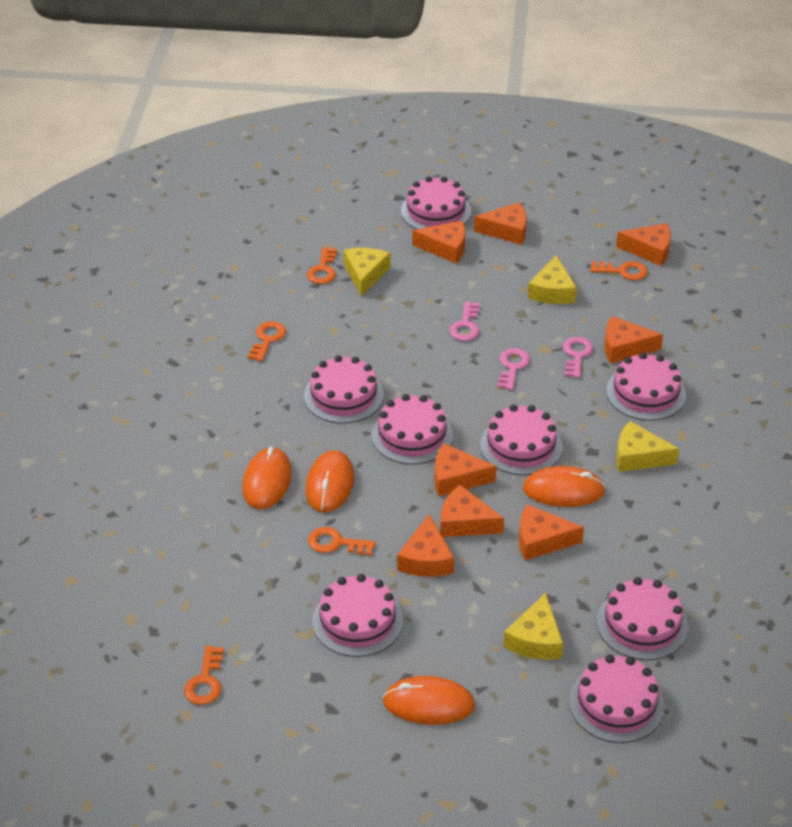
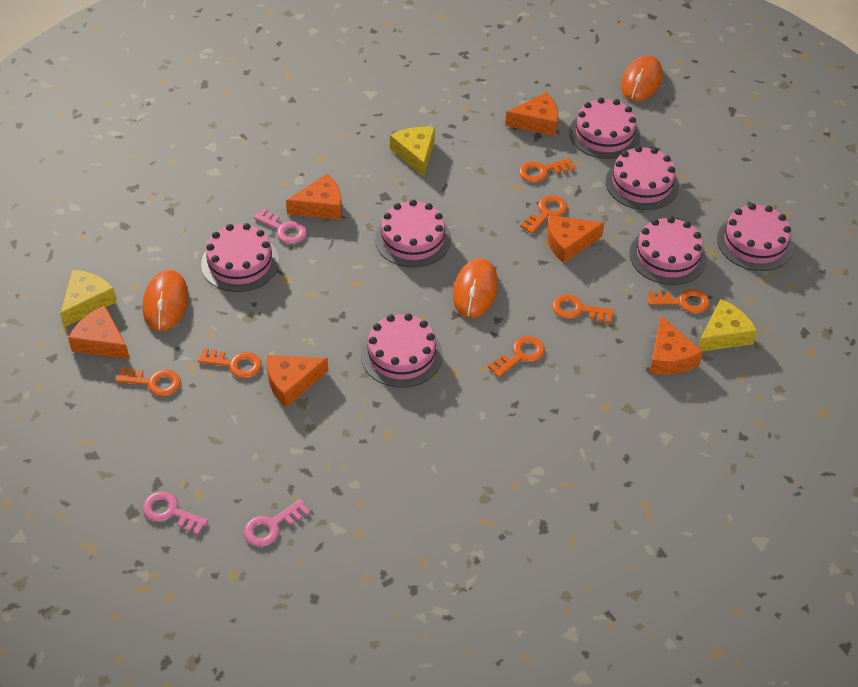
orange cheese: [397,515,454,577] [413,221,465,264] [435,443,496,496] [440,485,504,537] [474,202,527,245] [519,504,584,560] [605,316,663,363] [616,223,671,266] = 8 -> [68,306,130,359] [267,355,328,407] [286,174,342,220] [505,92,558,136] [547,215,604,263] [649,316,703,375] = 6
orange key: [184,646,224,705] [247,321,286,362] [307,247,337,284] [308,527,376,556] [590,261,648,280] = 5 -> [116,367,181,396] [198,348,262,378] [488,336,545,377] [519,158,575,182] [520,195,567,234] [552,294,614,323] [648,289,710,313] = 7
orange mouse: [243,447,292,509] [306,450,354,512] [383,676,475,725] [523,466,606,507] = 4 -> [143,270,189,331] [453,258,498,318] [621,55,663,102] = 3
pink cake: [304,355,384,423] [312,574,403,657] [372,394,453,464] [401,176,471,229] [480,404,562,475] [569,655,665,743] [597,577,688,660] [606,352,686,421] = 8 -> [201,223,279,292] [361,313,443,388] [375,200,451,268] [569,97,640,159] [606,146,679,210] [629,216,707,285] [717,203,794,271] = 7
yellow cheese: [344,248,390,296] [504,593,563,660] [528,255,577,304] [617,421,679,472] = 4 -> [60,270,117,327] [390,127,435,177] [698,299,757,351] = 3

